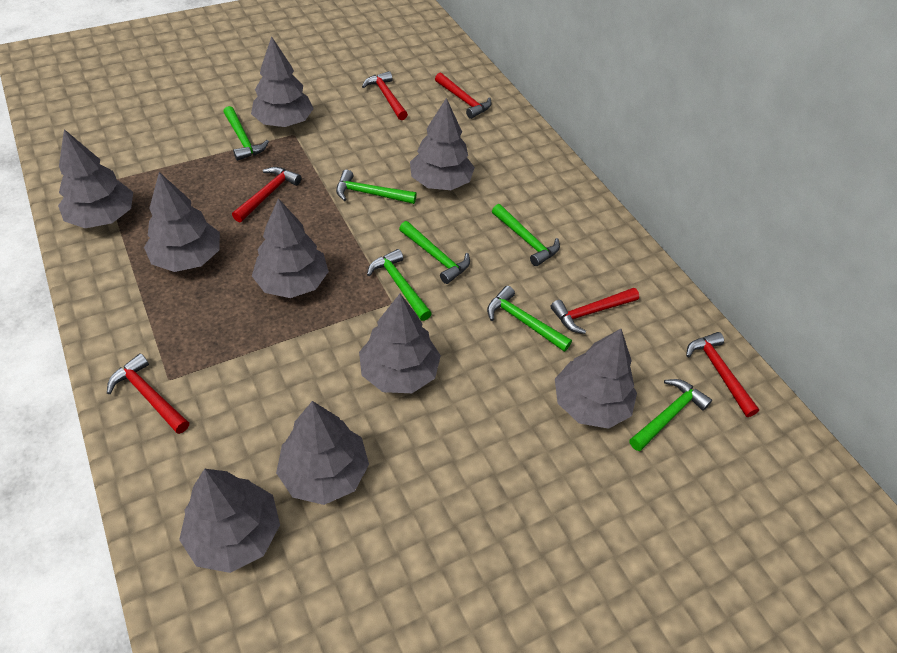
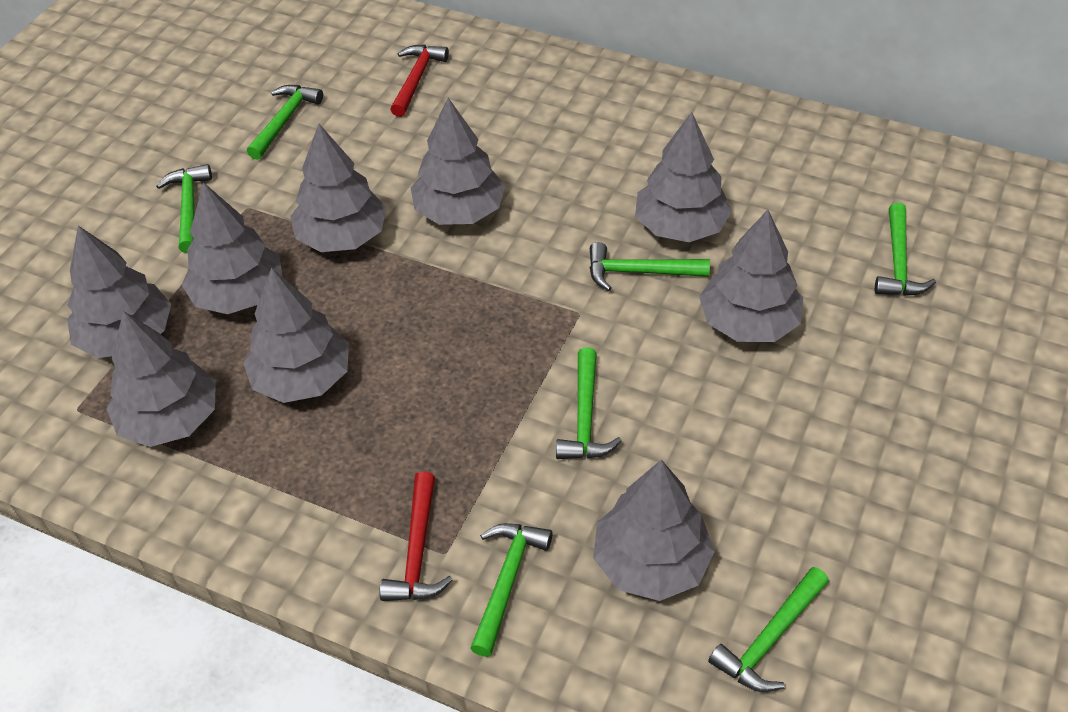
red hammer: [107,353,189,434] [232,167,302,222] [362,71,408,120] [435,73,492,119] [550,288,639,334] [686,332,759,417] = 6 -> [380,472,453,601] [390,44,449,117] = 2

